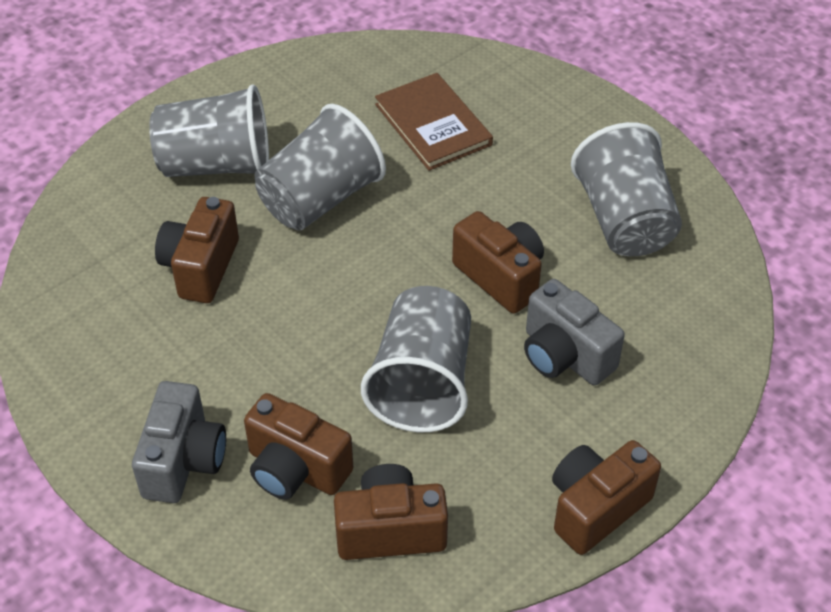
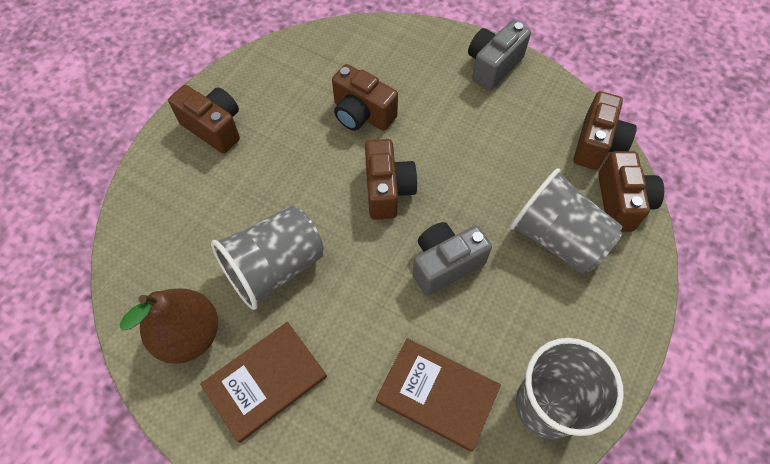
brown book: [375,73,493,171] = 1 -> [200,322,327,443] [376,338,501,452] = 2
brown pear: none = 0 -> [120,288,218,364] = 1
grey cup: [149,84,269,177] [255,104,386,230] [361,286,471,432] [571,122,682,256] = 4 -> [211,206,323,310] [510,168,623,274] [516,338,624,439] = 3

